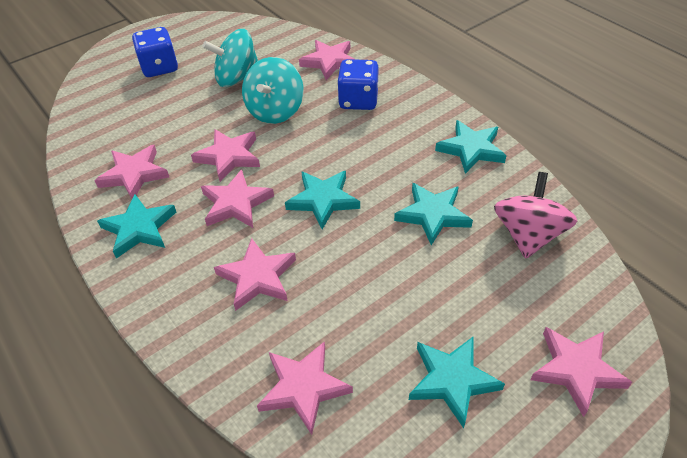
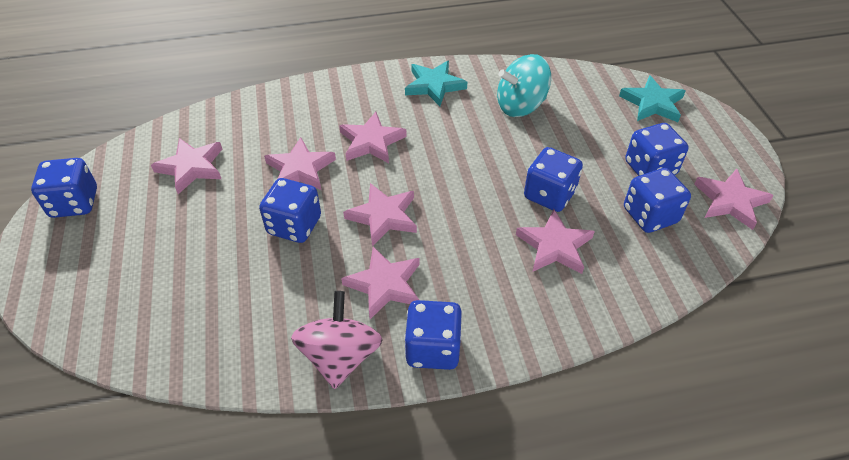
blue dice: [132,27,178,77] [337,59,378,110] = 2 -> [31,158,97,218] [259,178,321,243] [404,300,462,370] [524,147,583,212] [624,168,691,233] [625,123,688,176] = 6
turquoise spinning top: [203,29,258,87] [242,57,304,124] = 2 -> [497,54,551,117] = 1
turquoise star: [97,194,176,258] [285,171,360,229] [394,183,473,245] [409,337,505,428] [435,120,507,174] = 5 -> [405,61,467,106] [619,75,686,122] = 2

